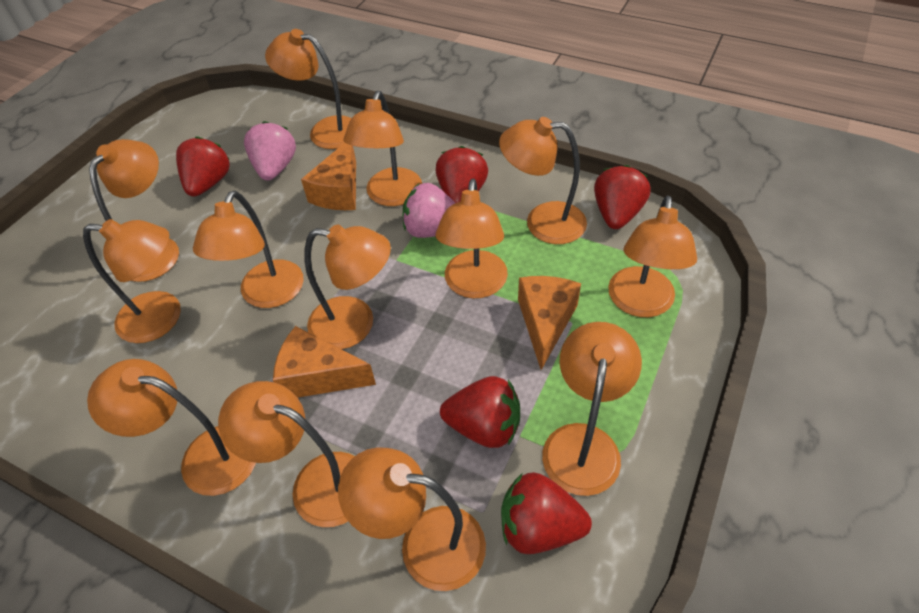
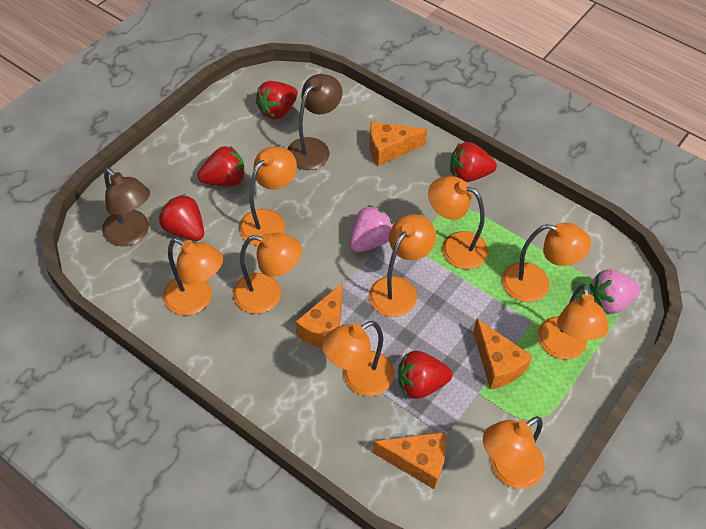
brown lamp: none = 0 -> [102,168,150,246] [287,74,342,170] = 2
orange cheese: [273,326,376,398] [301,143,356,210] [518,276,581,370] = 3 -> [295,282,343,349] [369,122,427,166] [372,432,446,489] [473,319,532,389] = 4
orange lamp: [83,219,181,343] [87,359,256,496] [89,139,179,282] [193,191,304,308] [218,381,355,527] [265,29,351,149] [304,225,391,349] [338,448,486,591] [344,91,422,206] [436,179,508,298] [499,117,587,244] [542,322,642,496] [608,195,697,317] = 13 -> [163,238,223,315] [233,233,302,314] [239,147,297,246] [322,321,394,396] [369,214,436,317] [428,176,488,269] [483,416,545,489] [502,223,591,302] [538,284,609,360] = 9

